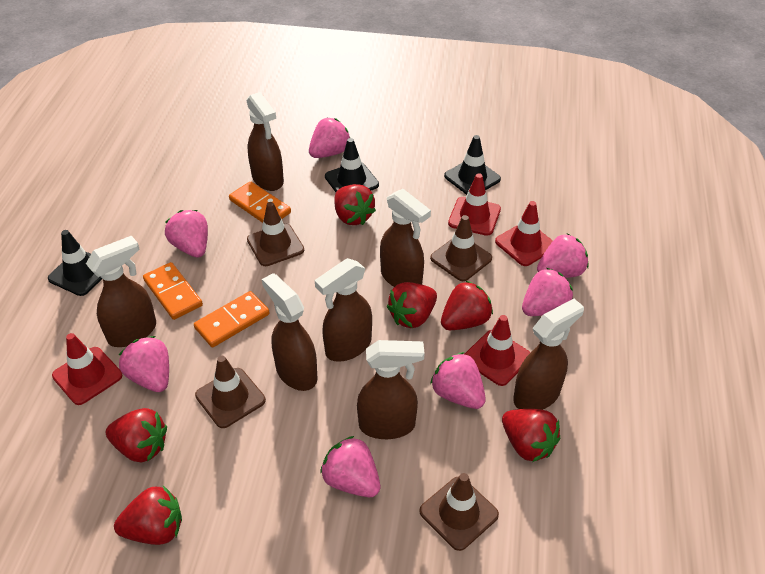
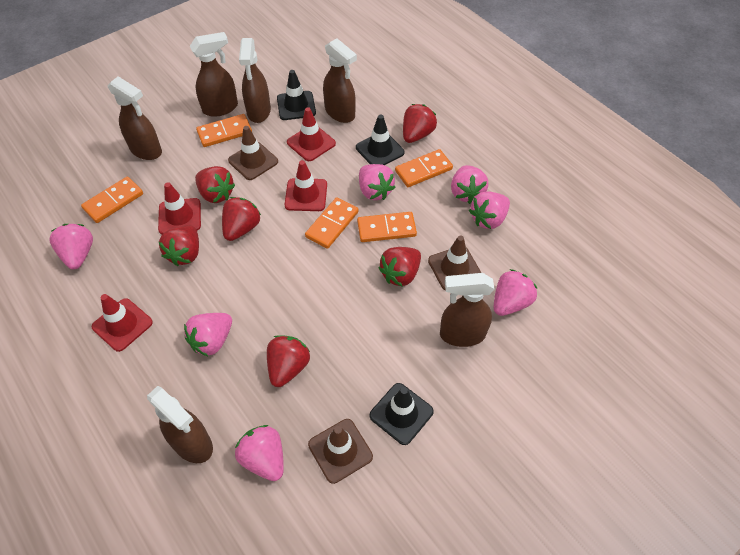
brown spray bottle: [86,235,156,347] [246,92,284,191] [262,273,317,391] [315,258,372,362] [357,340,425,439] [380,189,431,287] [513,299,584,410] = 7 -> [108,76,162,160] [147,386,213,463] [190,32,238,117] [239,38,271,123] [323,38,357,123] [440,273,495,347] = 6
brown traffic cone: [195,356,266,428] [247,202,304,266] [419,473,499,551] [430,215,492,281] = 4 -> [228,126,278,180] [308,419,373,484] [428,236,481,290] = 3
orange domino: [143,262,203,320] [194,291,269,347] [229,181,291,223] = 3 -> [81,177,143,223] [196,114,252,147] [305,197,359,249] [357,212,417,242] [395,149,453,187] = 5

